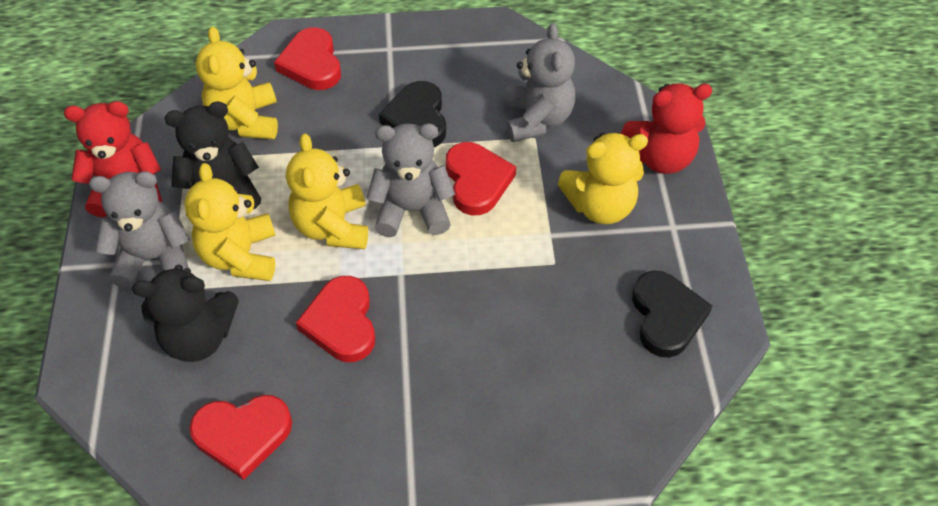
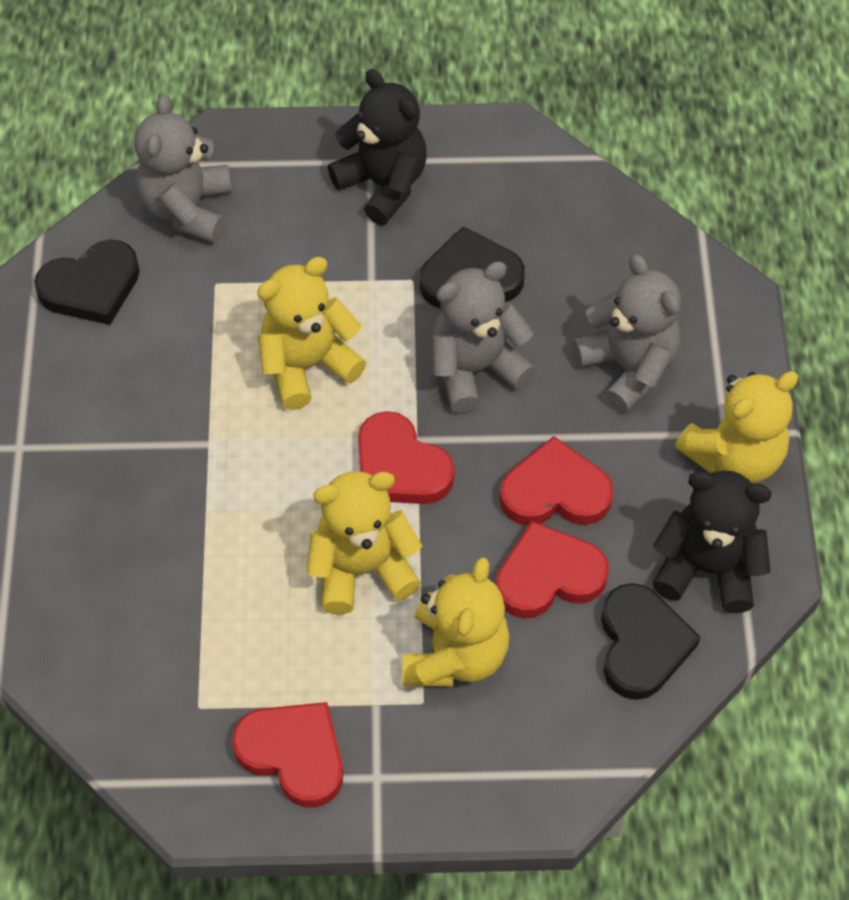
black heart: [379,81,446,147] [632,271,712,358] = 2 -> [34,240,140,325] [420,226,525,309] [601,583,701,700] = 3
red teddy bear: [64,101,162,217] [620,83,712,174] = 2 -> none = 0

